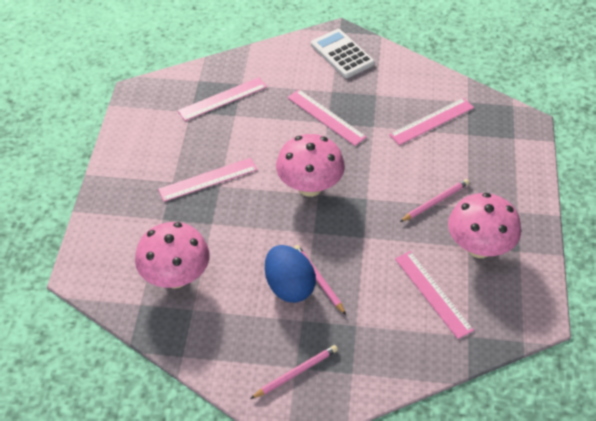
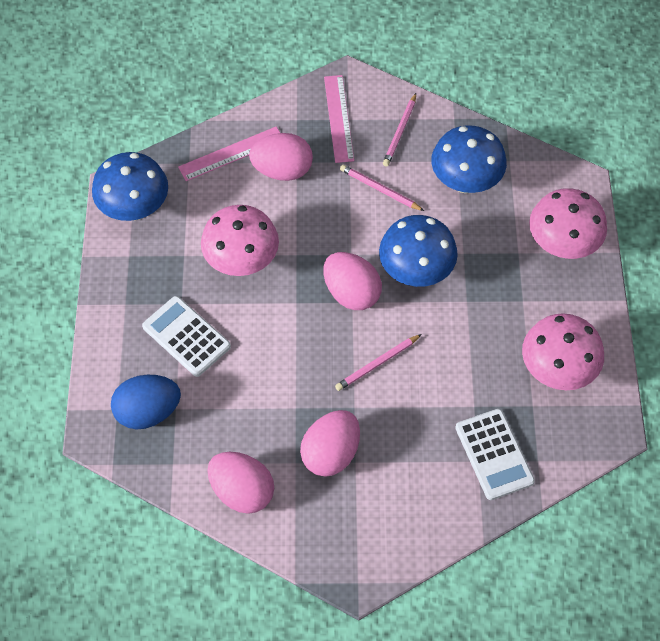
blue mushroom: none = 0 -> [92,152,168,221] [379,215,458,287] [431,125,507,193] = 3
pink egg: none = 0 -> [207,452,274,514] [249,133,313,181] [300,410,360,477] [323,252,382,310] = 4
pink ruler: [158,158,257,202] [178,77,267,121] [287,89,366,146] [389,98,474,145] [395,251,474,339] = 5 -> [178,126,280,181] [324,75,354,163] = 2
white calculator: [311,29,375,78] = 1 -> [142,296,231,377] [455,409,535,500] = 2

